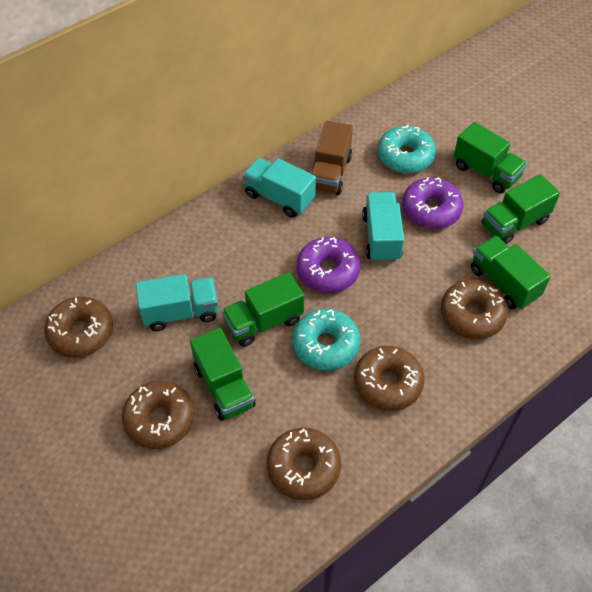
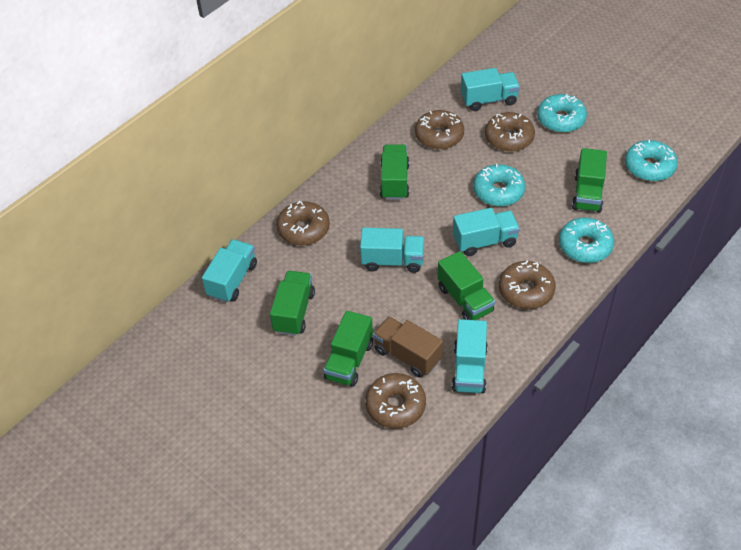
purple donut: [296,237,361,293] [402,177,464,229] = 2 -> none = 0
turquoise donut: [292,309,360,371] [378,125,436,173] = 2 -> [473,164,525,207] [537,94,587,133] [559,217,614,263] [625,140,678,181] = 4
turquoise truck: [136,274,218,331] [243,158,316,218] [362,192,404,262] = 3 -> [202,239,257,303] [360,228,424,273] [452,319,488,393] [453,208,520,256] [461,68,520,111] = 5

